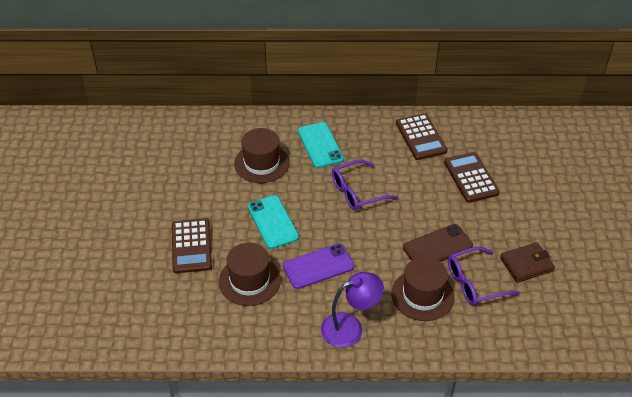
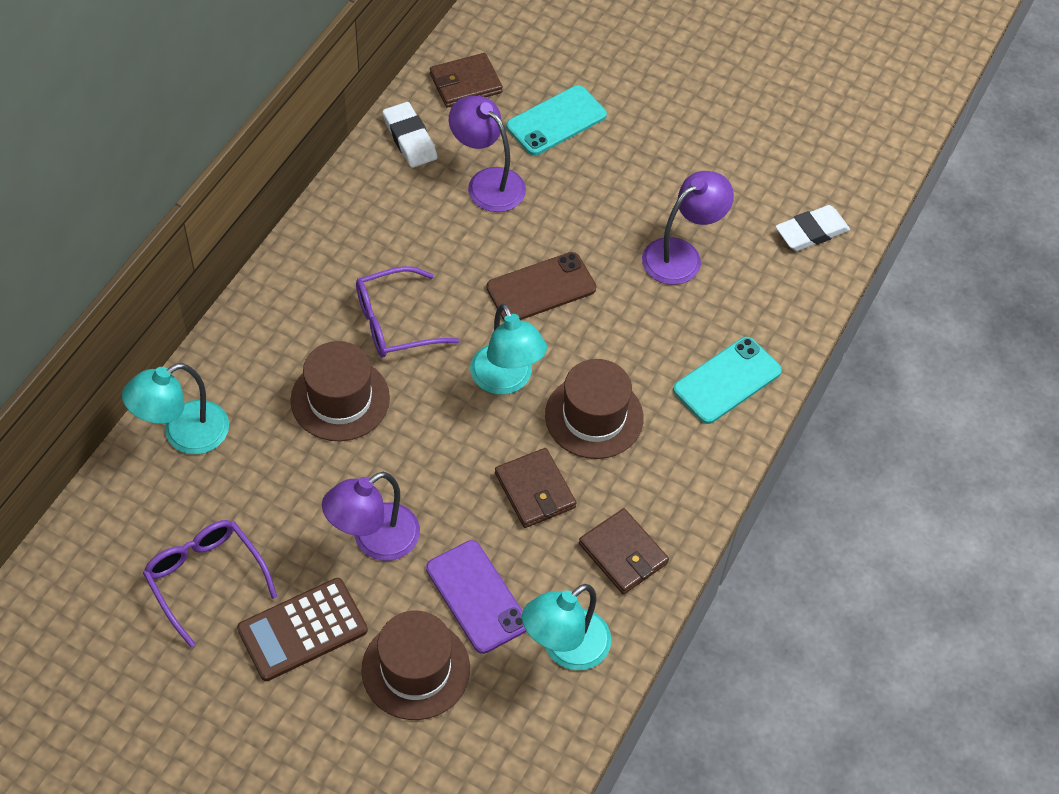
brown calculator: [172,218,212,273] [396,113,447,160] [444,152,500,203] = 3 -> [237,578,368,681] = 1
brown wallet: [500,242,555,283] = 1 -> [430,53,503,108] [495,448,576,528] [579,508,669,594] = 3
purple lamp: [321,272,384,347] = 1 -> [322,472,420,561] [449,96,526,212] [642,171,734,285] = 3
turquoise lamp: none = 0 -> [122,363,229,454] [470,303,547,395] [522,584,611,670] = 3
white eraser: none = 0 -> [382,102,438,168] [775,205,850,251] = 2

